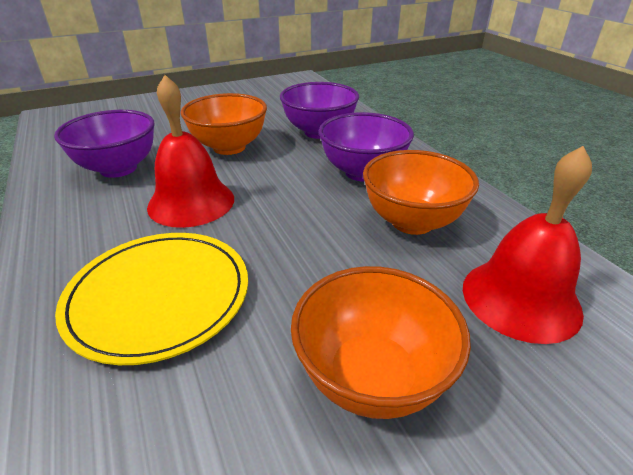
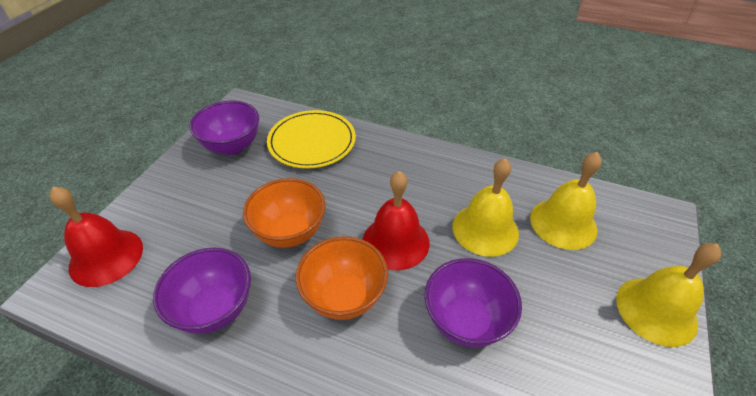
orange bowl: [181,93,267,155] [291,266,471,419] [363,150,479,235] = 3 -> [243,178,325,248] [296,236,388,320] = 2
yellow bell: none = 0 -> [453,158,519,257] [530,152,602,250] [616,243,722,347] = 3

